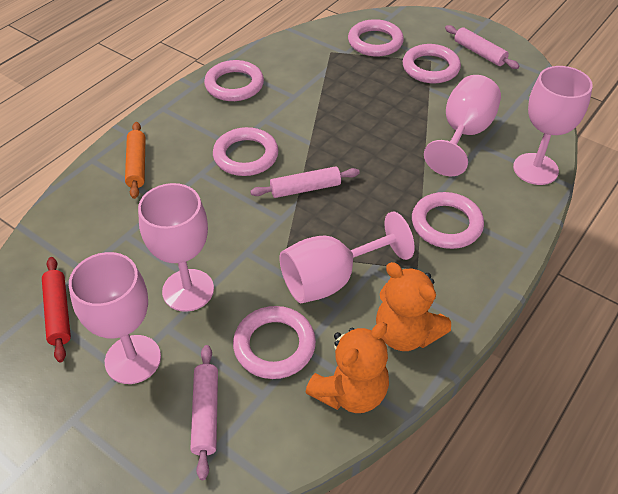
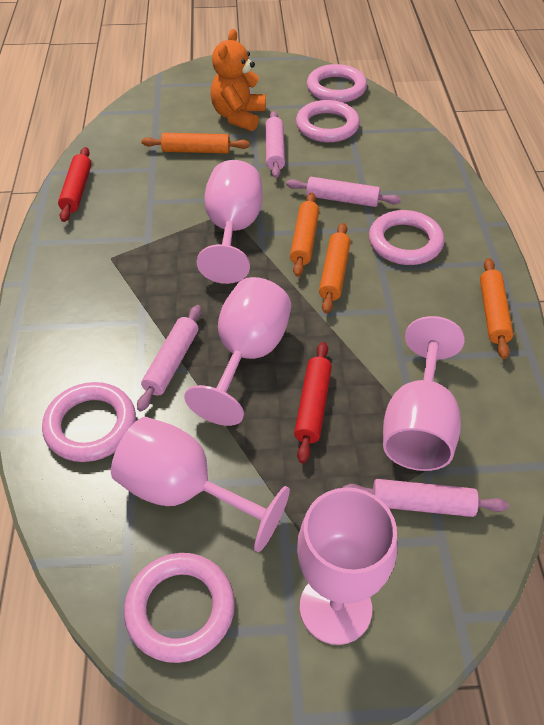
orange rolling pin: [125,122,146,199] = 1 -> [141,133,250,153] [290,193,319,277] [319,223,351,314] [480,258,513,359] = 4
orange teddy bear: [306,322,389,413] [376,262,451,351] = 2 -> [210,29,266,131] = 1
pink ring: [204,60,264,101] [213,127,279,176] [233,306,316,379] [348,19,404,57] [403,44,461,83] [412,192,484,249] = 6 -> [42,382,136,462] [124,553,235,663] [296,100,360,143] [307,64,367,103] [369,210,444,265] = 5
pink rolling pin: [190,345,218,480] [250,166,360,198] [445,25,519,69] = 3 -> [137,305,201,412] [265,111,285,178] [286,177,401,207] [343,479,509,517] = 4
red rolling pin: [42,257,71,362] = 1 -> [58,147,91,222] [294,342,332,463] = 2

